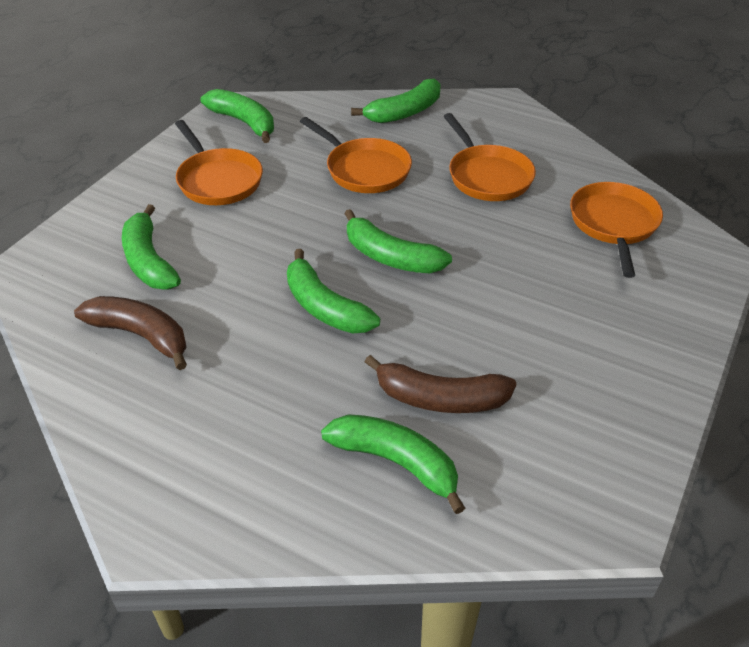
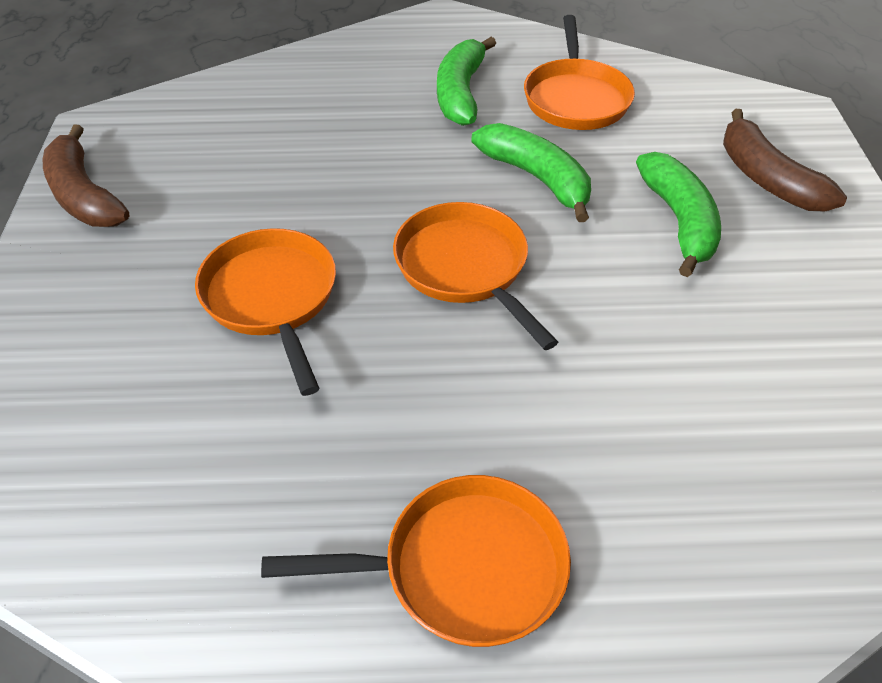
green banana: [122,204,181,289] [201,89,274,143] [287,249,380,334] [321,414,465,514] [344,209,452,273] [351,79,441,123] = 6 -> [437,37,496,126] [471,123,591,222] [636,152,721,277] = 3

